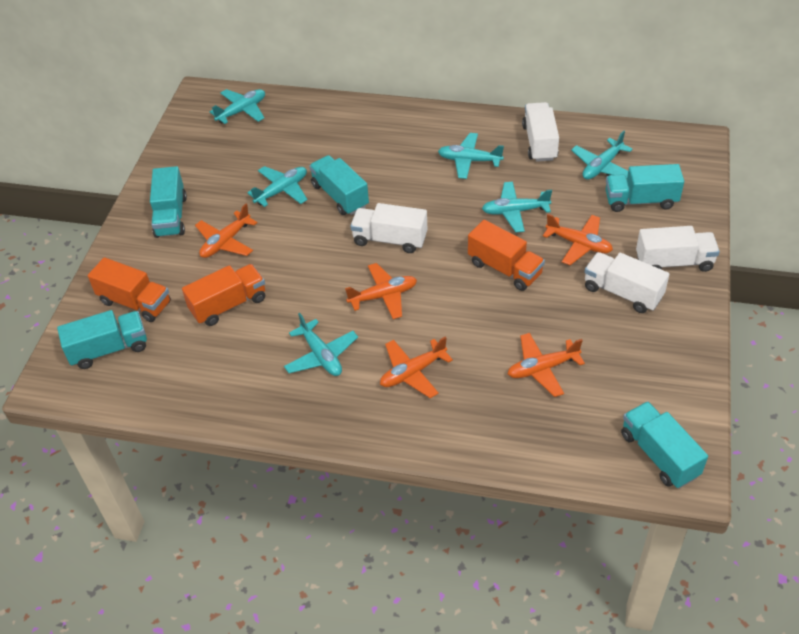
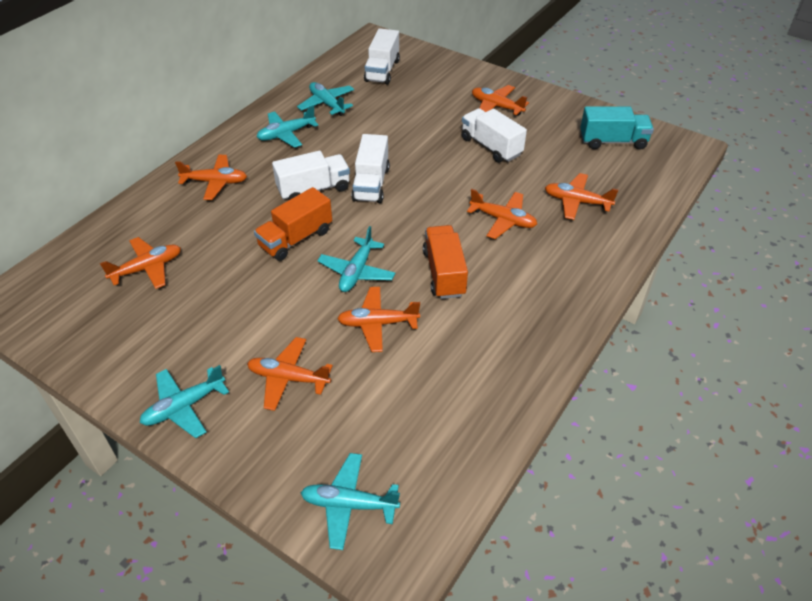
orange plane: [195,204,258,258] [345,263,417,319] [380,336,453,398] [508,333,585,397] [543,214,613,265] = 5 -> [100,237,181,289] [175,155,247,200] [247,337,333,411] [337,287,420,352] [467,189,537,239] [472,85,529,115] [545,173,618,220] = 7
orange truck: [88,257,171,322] [182,264,265,326] [468,220,545,291] = 3 -> [254,187,332,261] [423,225,468,299] = 2
turquoise plane: [210,89,265,124] [247,166,307,207] [284,313,358,376] [438,133,504,179] [482,182,552,232] [571,131,633,180] = 6 -> [140,365,229,438] [257,105,318,148] [297,82,354,116] [300,453,400,550] [317,226,395,292] = 5
turquoise truck: [57,310,147,369] [150,166,187,238] [309,155,369,215] [605,164,684,212] [621,401,708,488] = 5 -> [580,106,654,149] = 1

